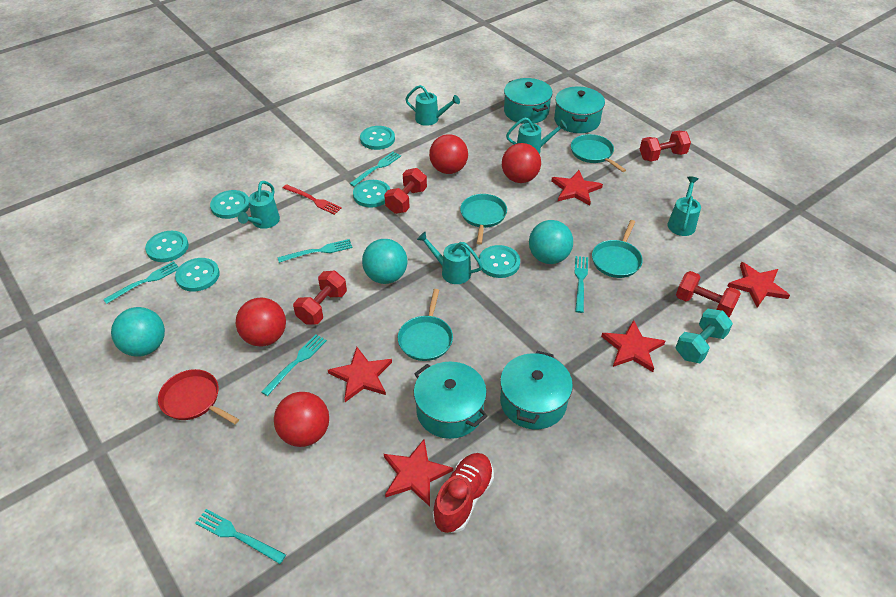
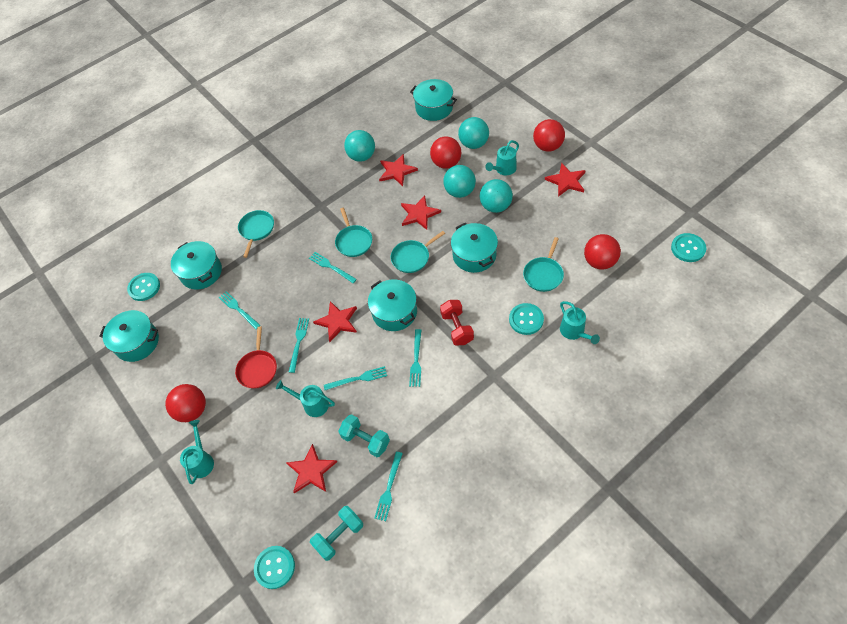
red dumbbell: [293,271,347,324] [384,168,427,214] [640,131,691,161] [676,271,741,317] = 4 -> [440,300,474,346] = 1
red fork: [283,184,342,215] = 1 -> none = 0
red shoe: [433,453,494,533] = 1 -> none = 0
turquoise ball: [111,307,165,357] [362,239,407,284] [529,220,573,264] = 3 -> [344,130,375,162] [443,165,476,198] [458,117,489,149] [480,179,513,213] = 4
turquoise button: [145,231,189,262] [175,258,220,292] [210,190,250,219] [353,180,390,208] [360,126,395,150] [479,245,520,278] = 6 -> [127,273,160,301] [254,546,295,589] [509,303,544,335] [671,233,706,262] = 4
turquoise dumbbell: [676,309,733,363] = 1 -> [310,506,363,561] [338,414,390,457] = 2
turquoise pot: [414,362,488,439] [500,351,573,429] [504,78,553,124] [554,87,605,133] = 4 -> [99,310,159,362] [171,241,222,290] [368,280,417,331] [410,79,457,121] [451,223,498,273] = 5
turquoise watering can: [238,181,280,229] [405,85,460,126] [417,232,483,284] [506,117,567,154] [668,176,701,236] = 5 -> [180,420,214,484] [276,380,335,417] [485,140,519,176] [560,301,600,344] = 4

